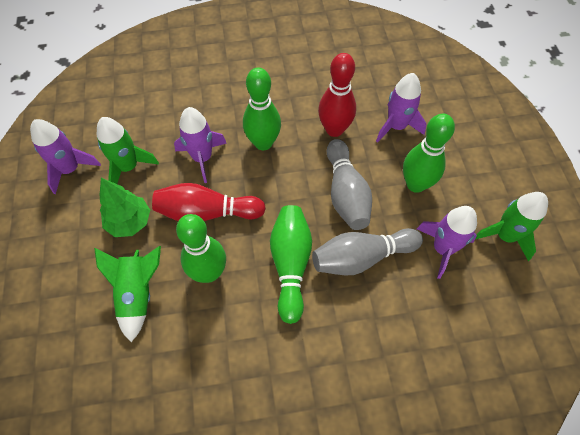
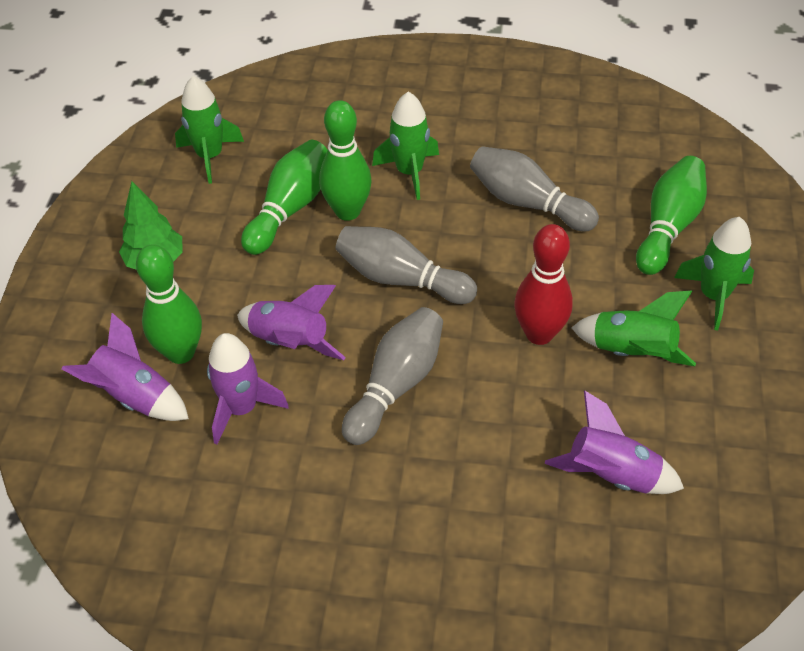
green rocket: [94,246,161,342] [97,117,159,184] [476,192,548,261] = 3 -> [175,76,244,184] [372,92,439,200] [572,291,696,366] [674,217,754,330] = 4
grey bowling pin: [312,228,423,276] [327,139,372,230] = 2 -> [336,226,477,304] [342,307,443,445] [470,146,599,231] = 3
red bowling pin: [152,183,266,221] [318,53,356,137] = 2 -> [514,224,573,345] = 1

